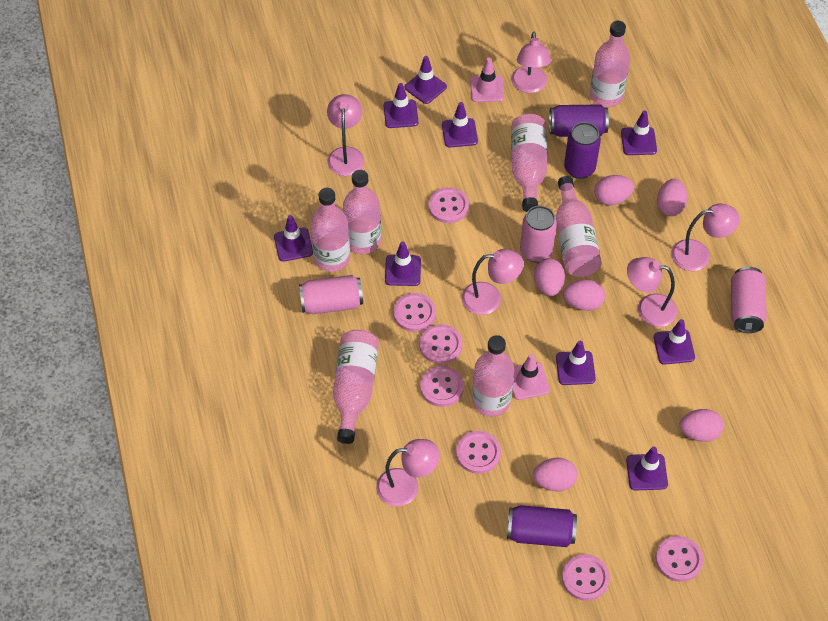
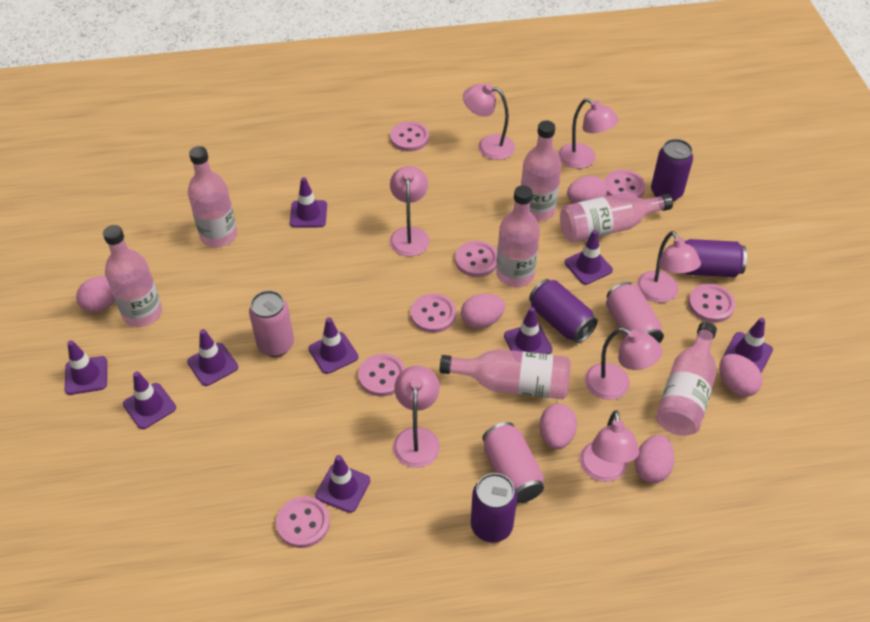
pink lamp: [327,94,364,176] [376,439,440,506] [462,249,524,315] [511,32,551,93] [627,257,677,327] [671,203,740,271] = 6 -> [390,166,430,256] [393,366,440,468] [463,84,515,160] [559,98,619,169] [580,410,639,482] [585,328,662,400] [637,231,701,303] = 7
pink traffic cone: [470,58,504,102] [512,354,550,400] = 2 -> none = 0
purple can: [507,505,577,547] [549,104,609,137] [564,122,601,179] = 3 -> [471,473,517,543] [529,279,598,343] [651,139,693,201] [685,239,747,277] = 4

